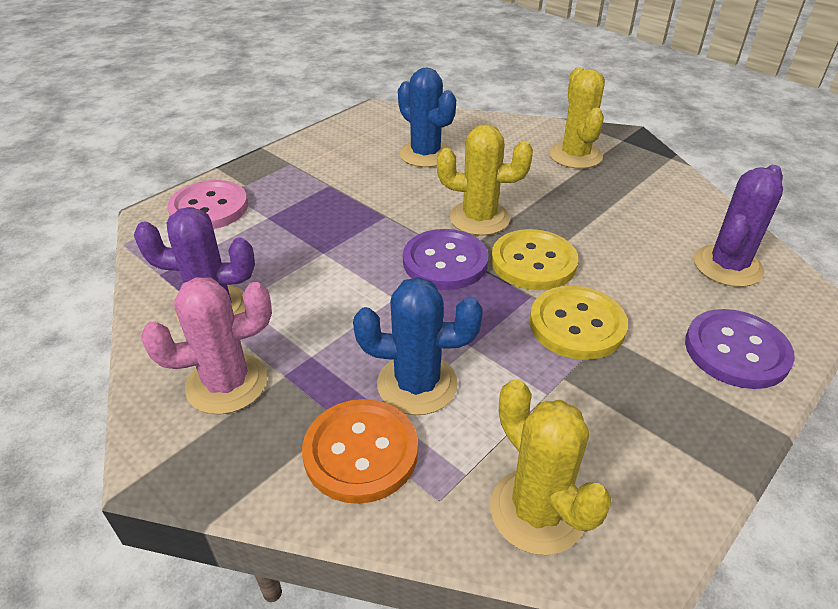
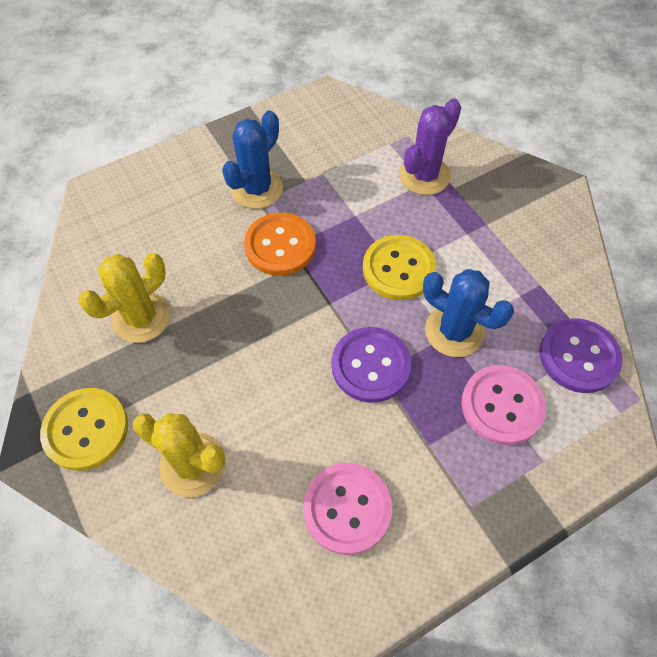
pink button: [167,180,248,229] = 1 -> [303,463,392,555] [462,365,546,445] = 2
pink cactus: [141,277,272,415] = 1 -> none = 0
purple cactus: [134,207,255,323] [694,165,783,287] = 2 -> [399,98,461,195] = 1
yellow cactus: [437,124,533,236] [490,379,612,555] [549,67,605,169] = 3 -> [78,253,170,343] [133,413,226,497] = 2

